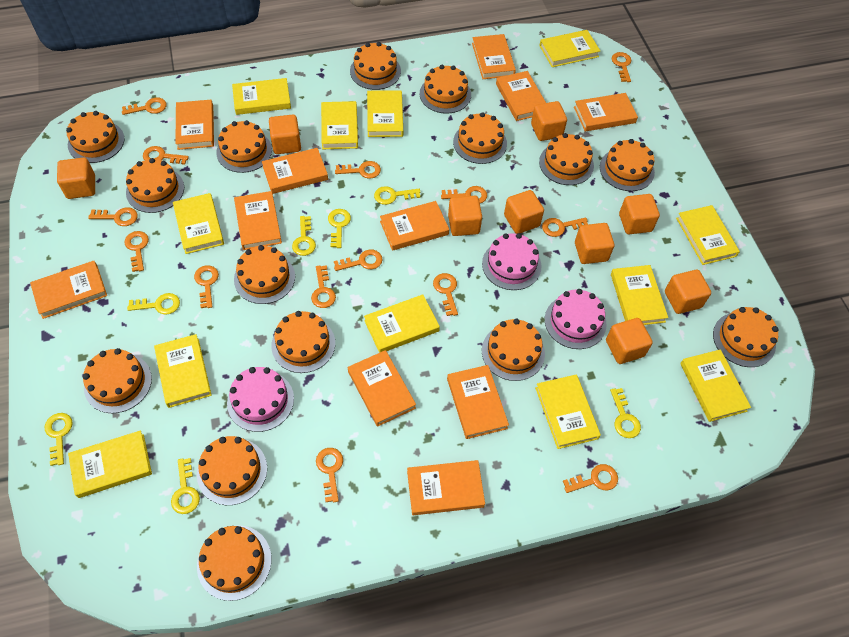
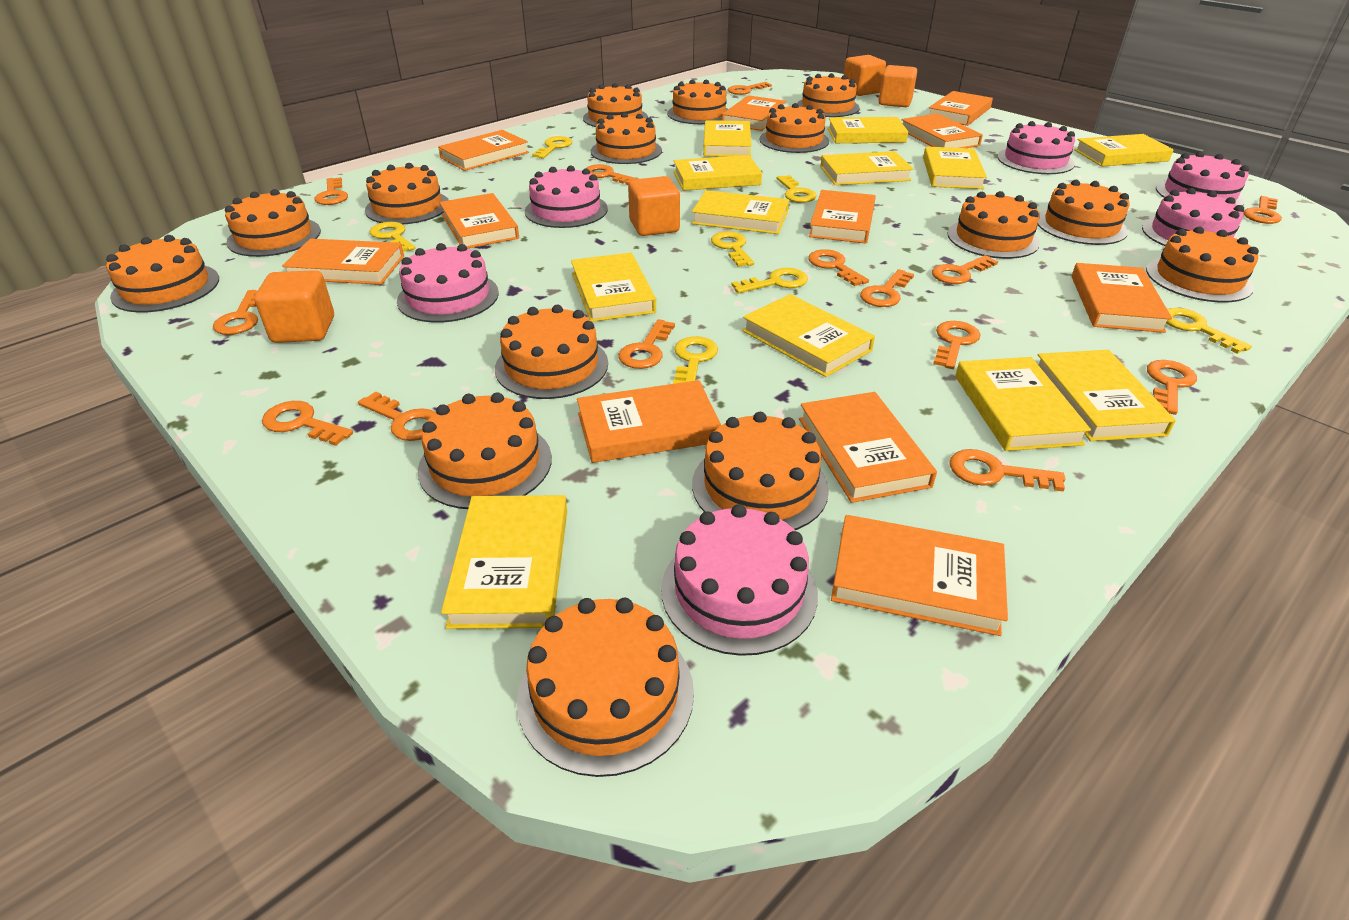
orange cube: [57,157,95,199] [269,115,301,154] [448,196,482,236] [504,190,544,234] [531,101,567,141] [575,223,614,264] [606,318,653,364] [619,194,660,234] [665,270,711,314] = 9 -> [254,270,334,343] [628,176,680,236] [844,55,886,96] [878,65,917,107] = 4
pink cake: [227,367,294,432] [482,233,541,290] [545,289,607,349] = 3 -> [397,243,499,323] [525,166,608,228] [661,504,818,656] [997,121,1075,174] [1142,188,1244,246] [1156,151,1249,206] = 6

